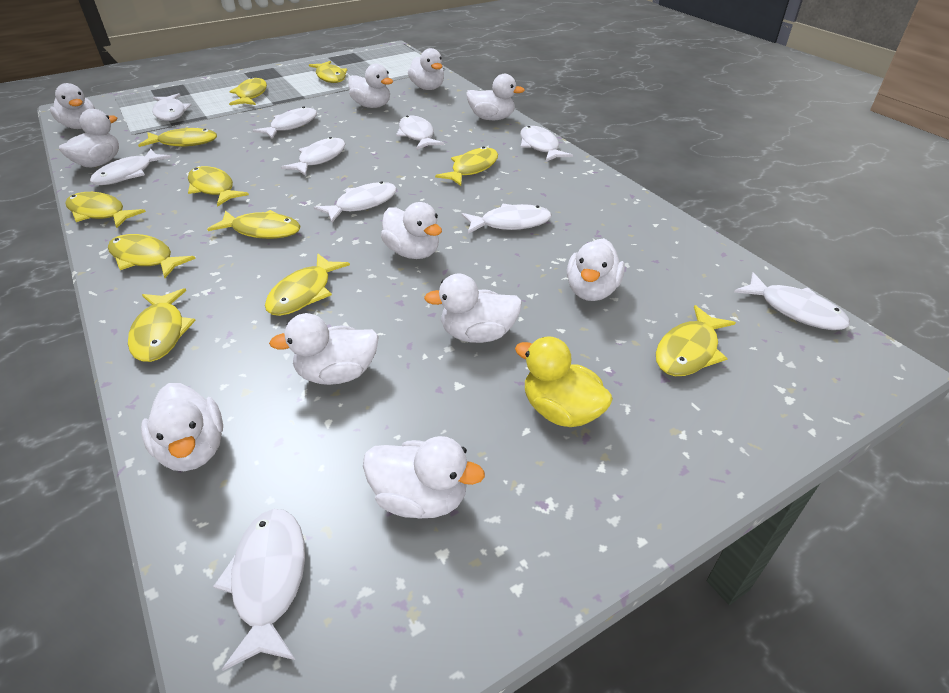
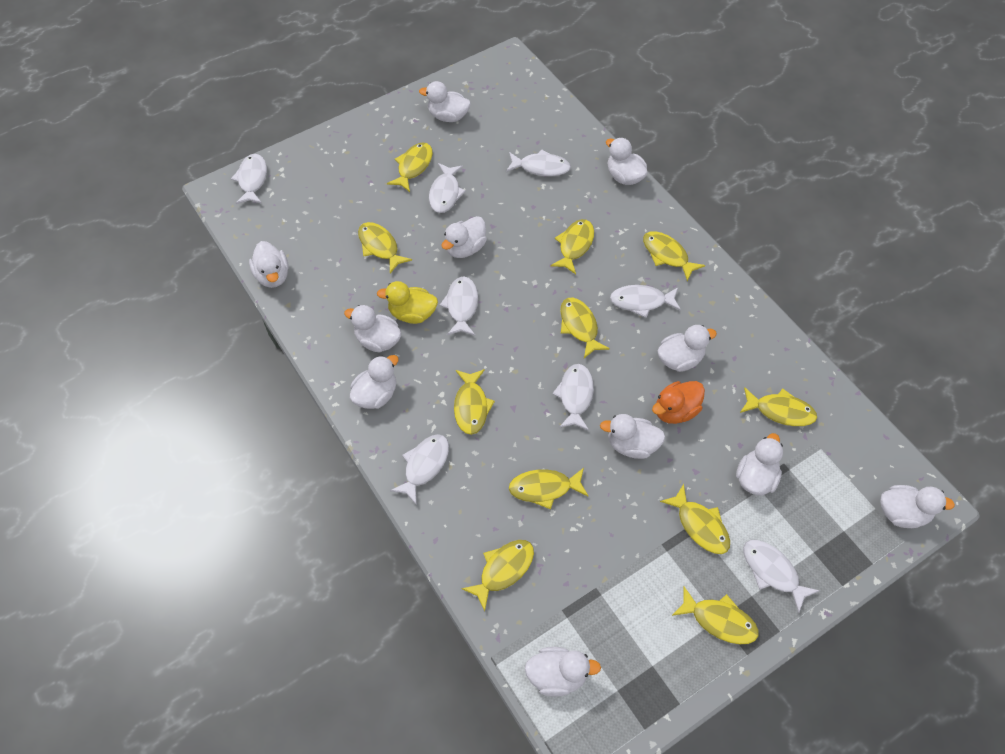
orange duck: none = 0 -> [652,381,705,424] = 1
white fish: [90,149,172,185] [152,93,191,121] [213,509,305,671] [253,107,317,139] [281,137,345,176] [314,181,397,222] [396,116,444,150] [462,204,551,234] [520,126,573,162] [734,272,850,330] = 10 -> [231,154,267,204] [390,434,449,505] [429,163,466,213] [440,276,478,335] [506,149,571,176] [552,364,594,431] [610,285,681,318] [743,540,820,613] = 8

